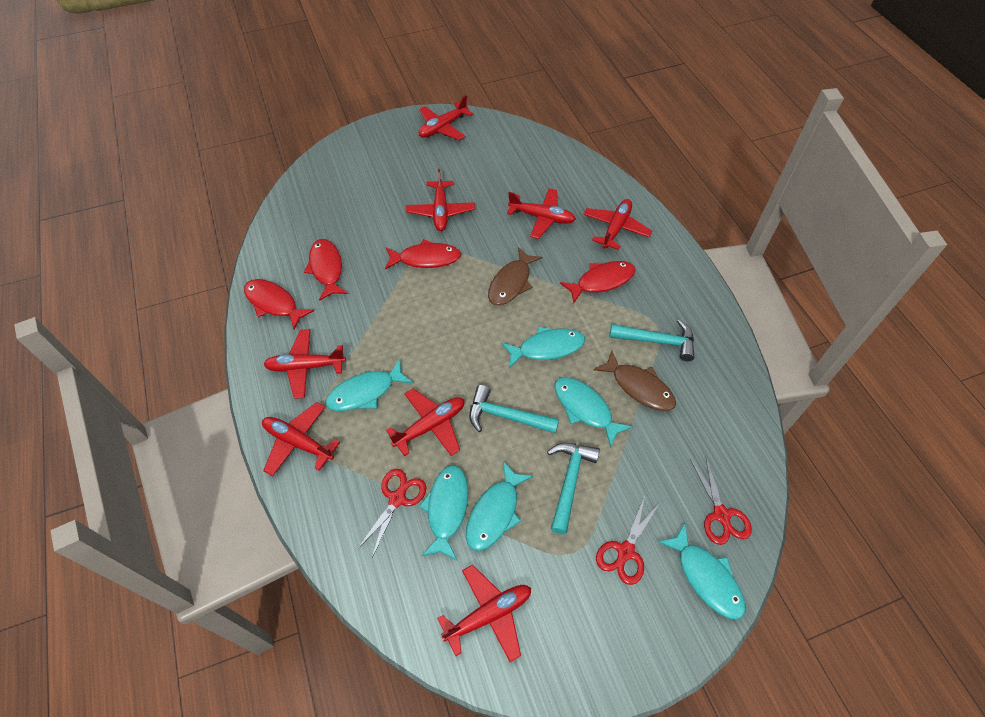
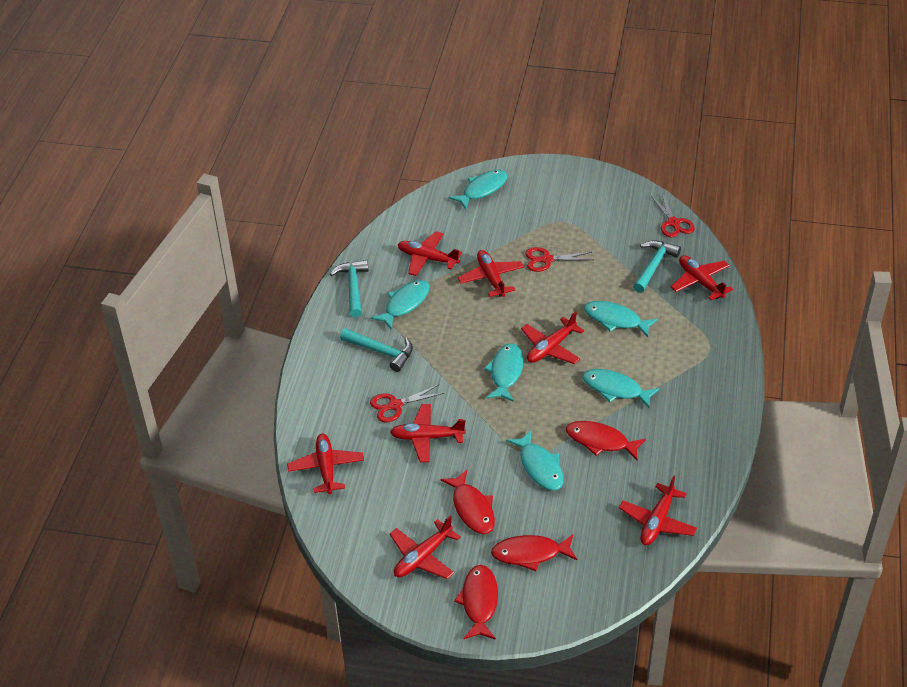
brown fish: [488,247,542,306] [594,350,676,411] = 2 -> none = 0

